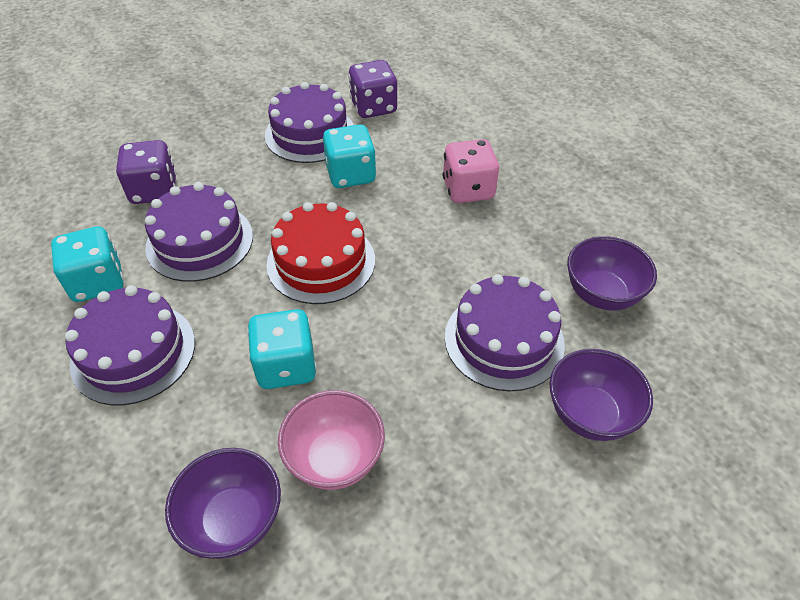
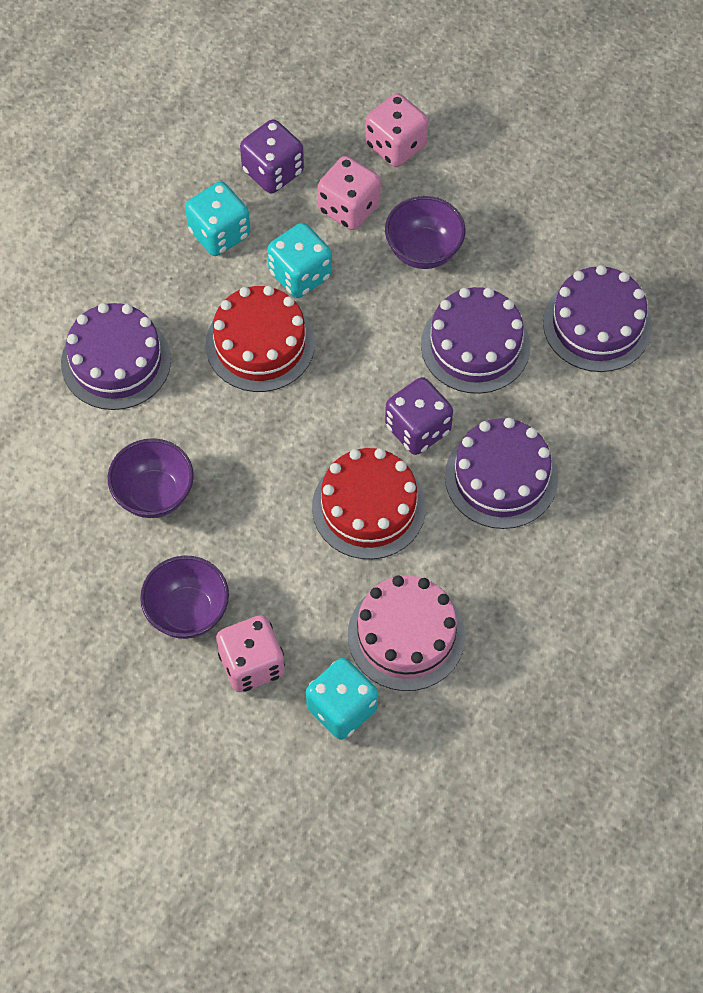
pink bowl: [278,390,385,490] = 1 -> none = 0
pink cake: none = 0 -> [348,575,465,691] = 1
pink dice: [443,139,499,203] = 1 -> [216,615,285,692] [317,156,381,230] [365,93,428,167] = 3
red cake: [266,202,375,304] = 1 -> [206,285,315,392] [312,448,426,559] = 2

